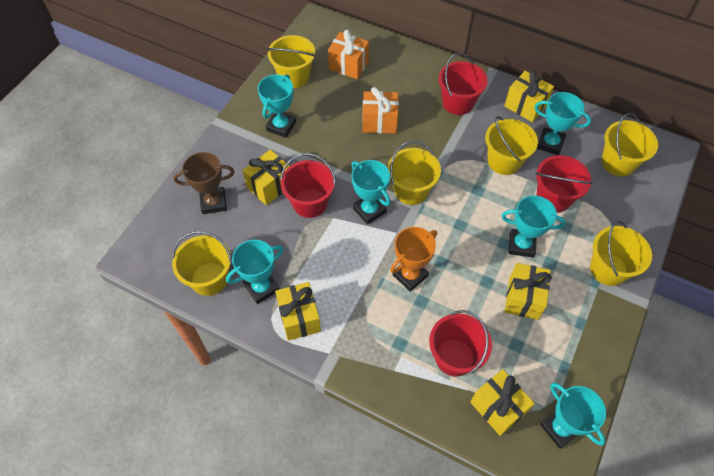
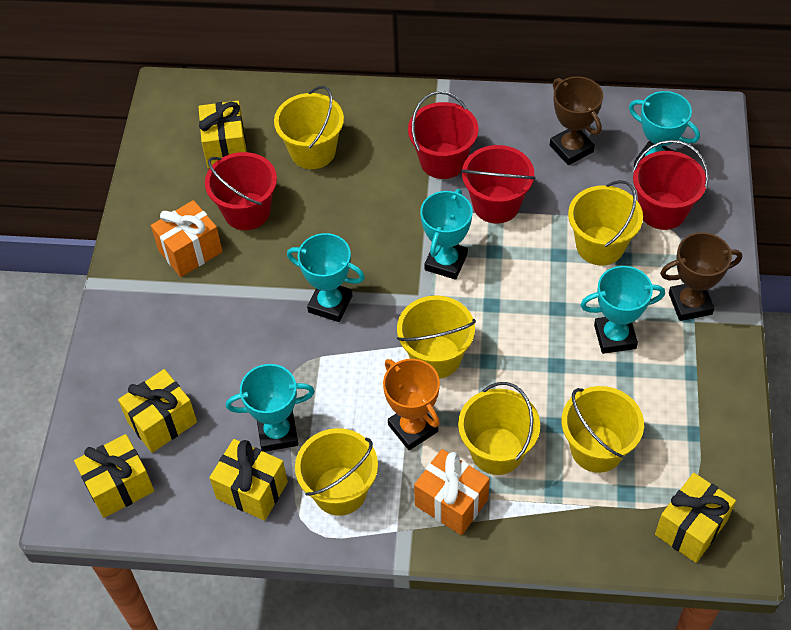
brown trophy: [174,152,235,214] = 1 -> [550,76,603,165] [660,232,742,321] = 2
turquoise trophy: [226,240,283,304] [258,74,296,138] [351,160,390,225] [501,195,566,258] [535,92,591,155] [540,382,606,449] = 6 -> [226,364,315,452] [287,233,365,322] [420,189,472,280] [580,266,665,354] [629,91,700,166] = 5

